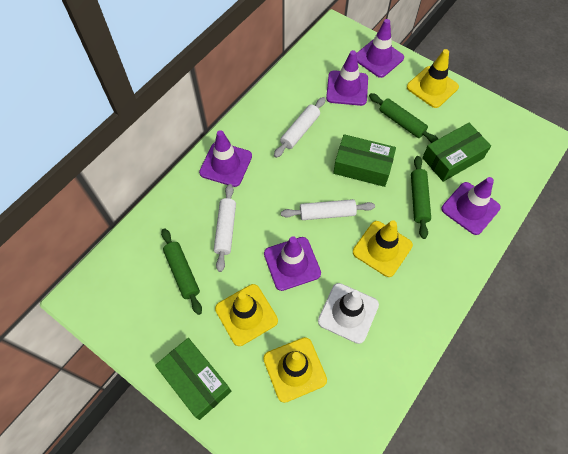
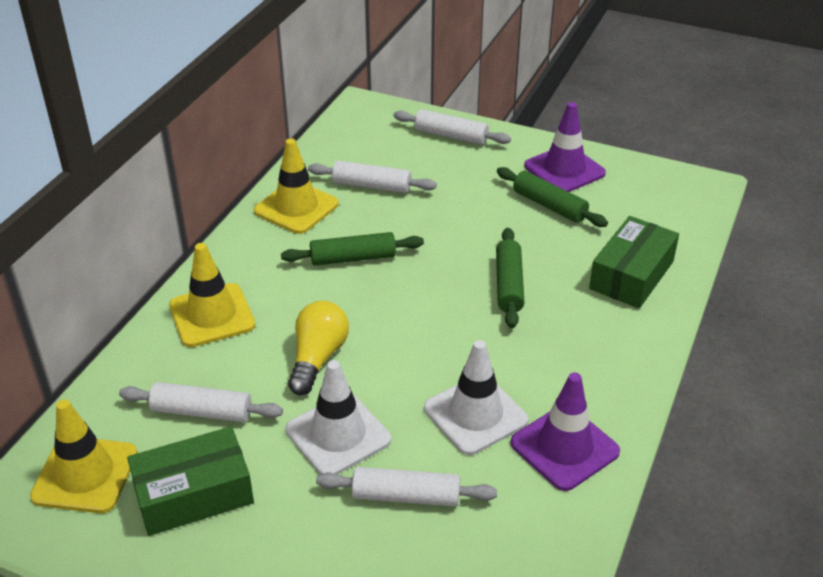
green box: [155,338,231,420] [333,134,396,187] [422,123,491,182] = 3 -> [127,426,254,536] [589,216,679,309] = 2
purple traffic cone: [199,130,252,187] [264,236,321,291] [326,50,368,106] [356,19,404,78] [441,177,501,235] = 5 -> [511,373,620,491] [524,102,606,192] = 2
white rolling pin: [214,184,236,272] [274,97,326,158] [281,199,375,220] = 3 -> [119,382,283,422] [308,161,437,193] [316,467,497,507] [393,109,511,145] = 4
white traffic cone: [318,283,379,344] = 1 -> [285,360,391,475] [424,340,528,455] = 2
yellow light bulb: none = 0 -> [288,301,349,395] = 1
yellow traffic cone: [215,284,278,346] [263,337,327,403] [353,220,413,277] [407,49,459,108] = 4 -> [30,400,138,513] [169,243,255,347] [254,138,339,234] = 3

